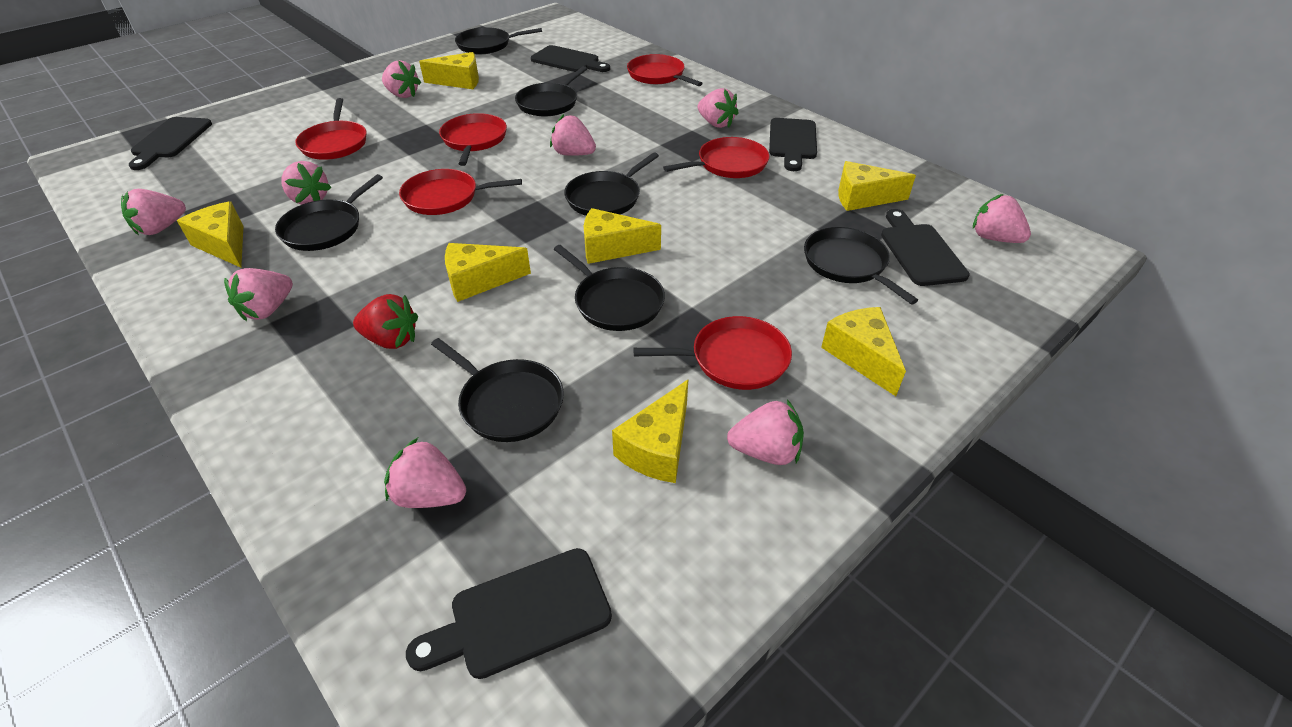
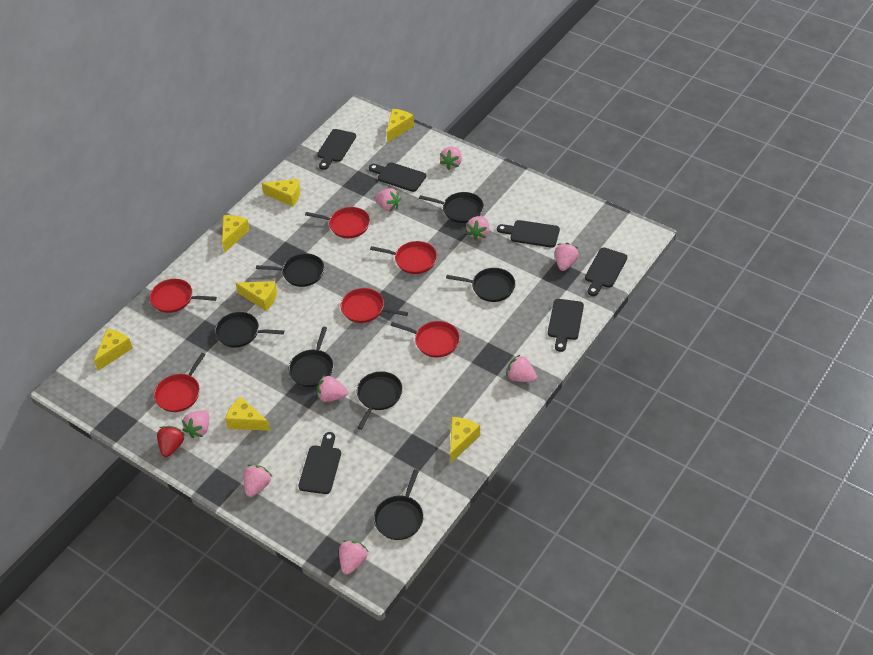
black cutting board: [129,117,212,170] [406,548,612,679] [531,45,610,72] [769,118,817,171] [881,209,970,286] = 5 -> [298,432,341,494] [317,129,356,170] [369,162,426,192] [497,220,560,248] [548,299,584,352] [585,248,627,296] = 6

